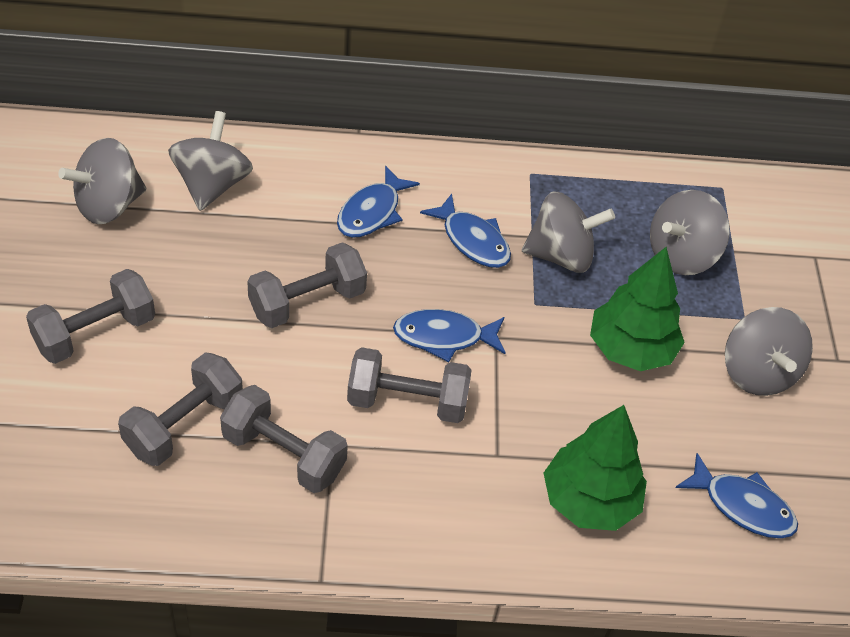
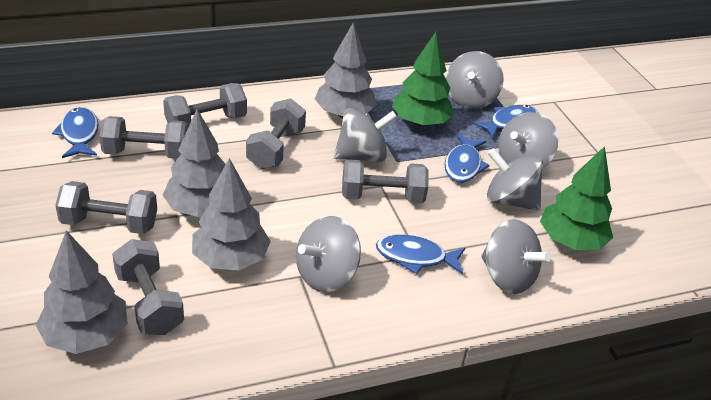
grey dumbbell: [26,269,155,364] [118,353,243,466] [220,385,348,493] [247,242,367,328] [347,347,472,423] = 5 -> [55,181,157,234] [99,116,188,159] [112,239,184,335] [163,83,247,127] [246,98,306,169] [342,159,429,203] = 6
grey spinning top: [58,138,146,224] [168,111,253,211] [522,191,615,273] [650,190,730,275] [725,307,813,396] = 5 -> [296,216,361,292] [334,108,397,163] [446,51,504,109] [481,219,551,294] [487,148,543,211] [498,112,558,168] = 6
grey tree: none = 0 -> [36,230,128,354] [163,109,226,217] [192,158,271,271] [314,23,377,118] = 4

